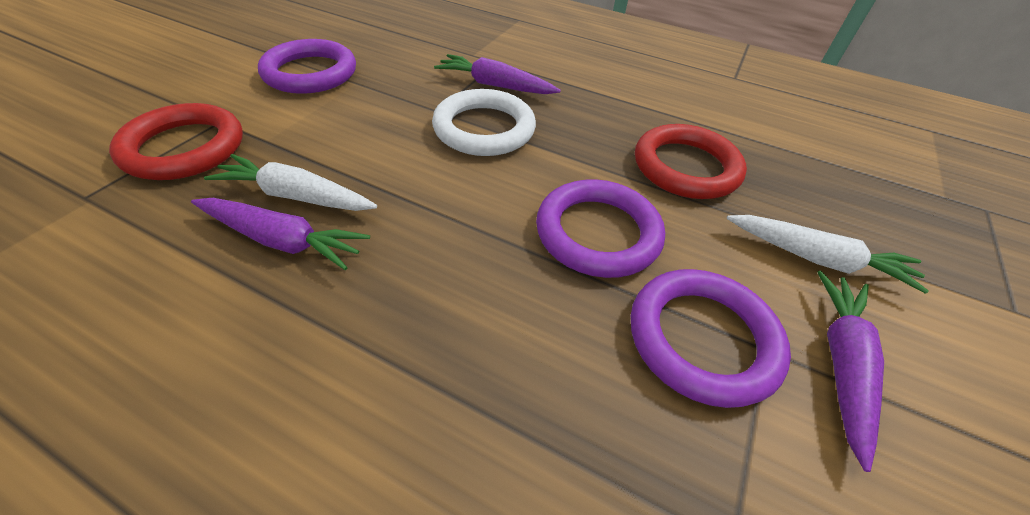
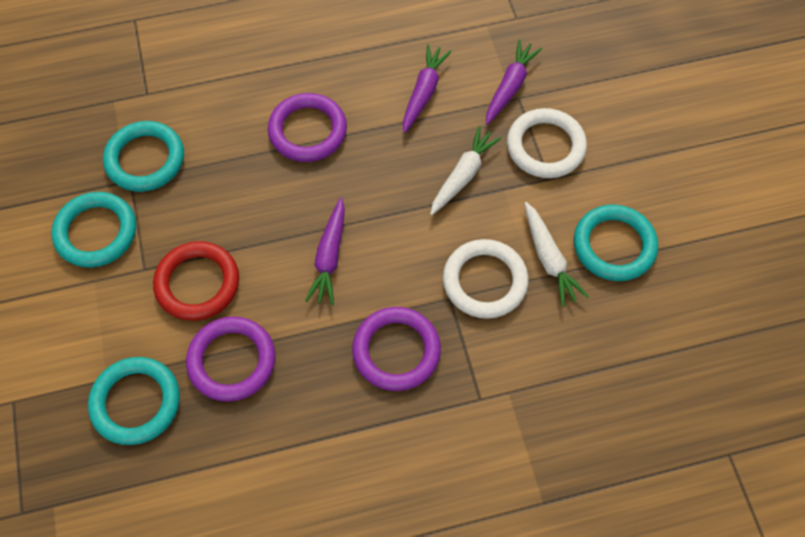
red ring: [109,103,243,180] [635,124,747,199] = 2 -> [153,241,239,321] = 1
turquoise ring: none = 0 -> [52,192,136,268] [88,357,180,445] [103,121,184,192] [574,205,658,281] = 4
white ring: [432,89,536,156] = 1 -> [443,239,529,319] [507,108,587,178] = 2

